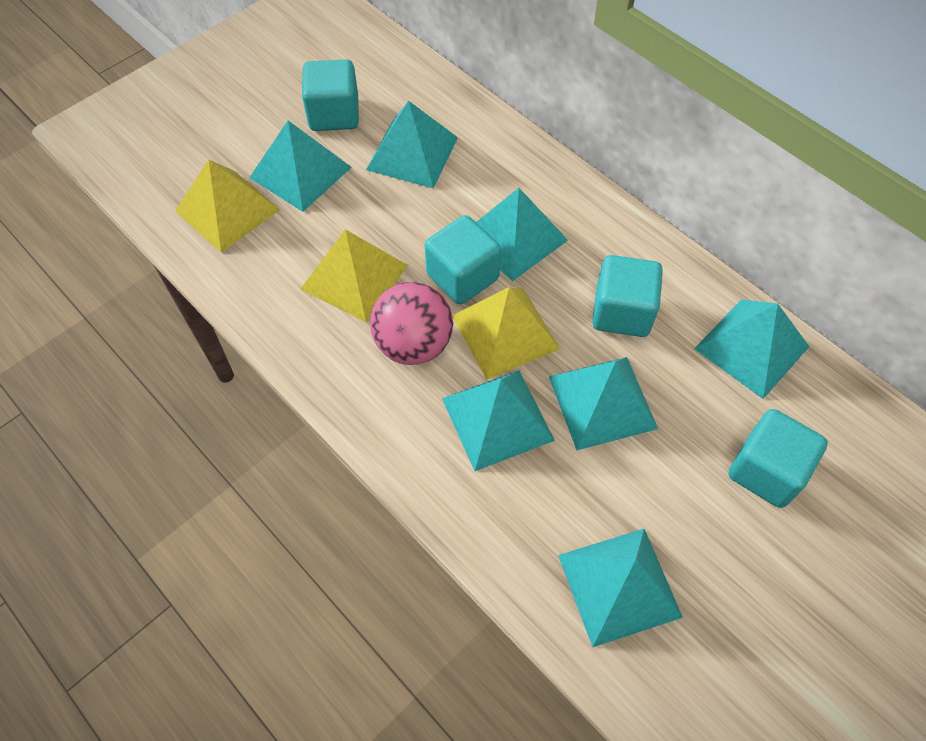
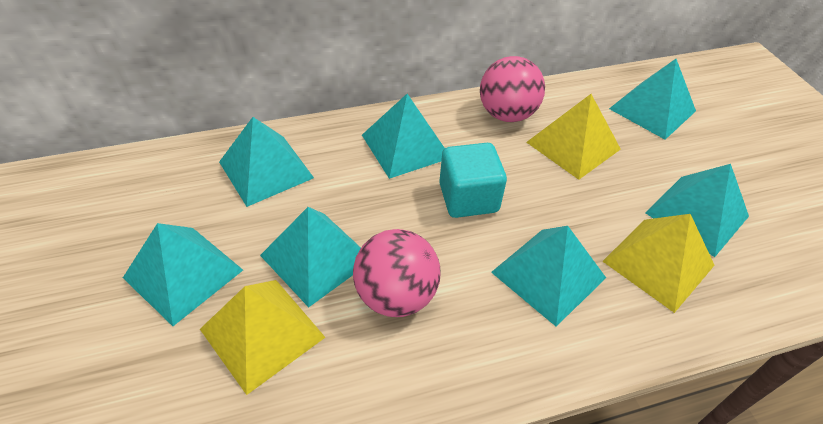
pink ball: [370,282,453,365] = 1 -> [353,229,440,317] [480,56,545,122] = 2
turquoise cube: [302,59,359,131] [425,215,501,304] [592,255,663,337] [728,409,828,508] = 4 -> [439,143,507,218] = 1

